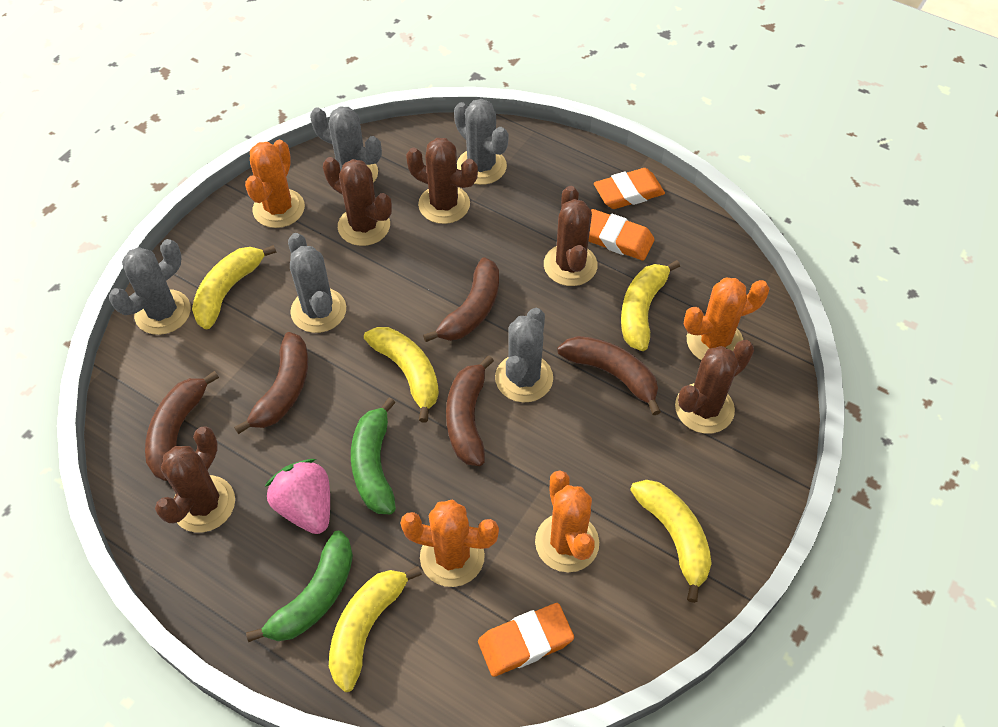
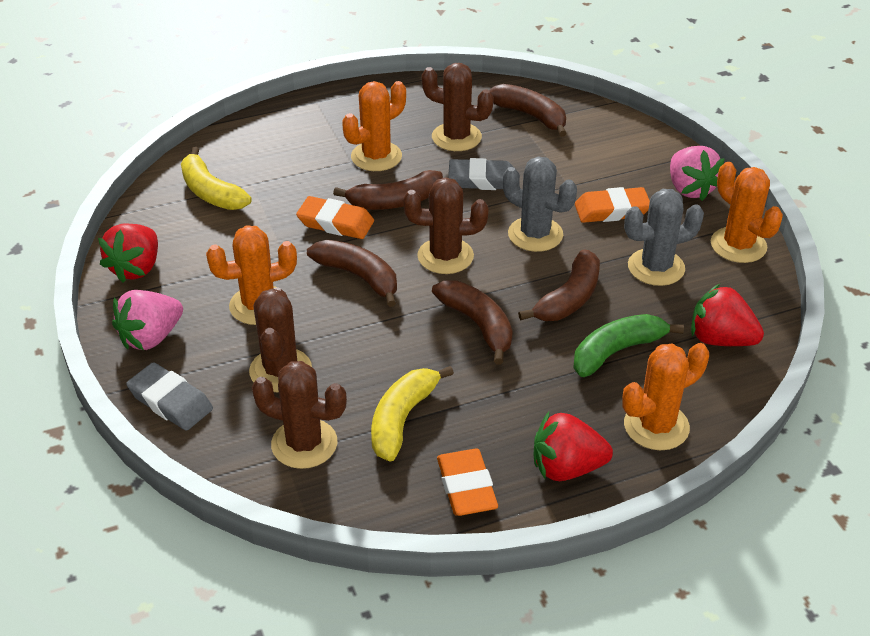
brown cactus: [155,426,235,532] [323,157,392,246] [406,138,478,224] [544,186,598,286] [675,340,754,434] = 5 -> [249,287,312,393] [252,361,347,469] [403,177,488,274] [422,63,494,151] = 4
green banana: [246,531,353,642] [351,397,396,514] = 2 -> [573,314,684,377] = 1
grey cactus: [109,239,191,335] [288,233,346,333] [310,107,382,183] [454,99,508,185] [495,308,553,403] = 5 -> [503,156,577,252] [624,189,704,286] = 2
grey eraser: none = 0 -> [126,362,213,431] [448,158,513,190] = 2
pink strawberry: [265,459,330,534] = 1 -> [112,290,183,350] [670,146,725,201] = 2
red strawberry: none = 0 -> [98,223,158,283] [534,412,613,481] [691,284,764,346] = 3
yellow banana: [192,245,276,329] [329,566,422,692] [364,327,439,423] [621,260,680,351] [630,480,712,603] = 5 -> [181,147,252,210] [371,366,454,462] = 2

